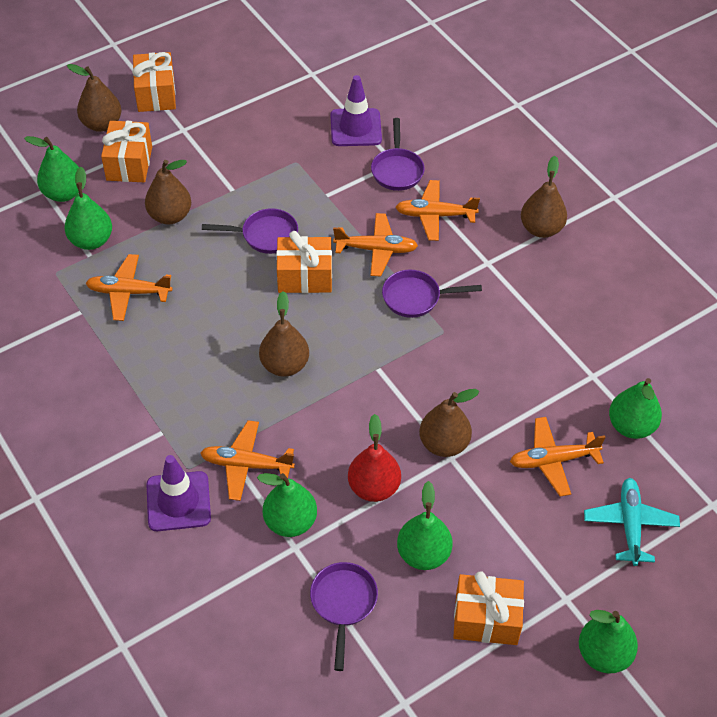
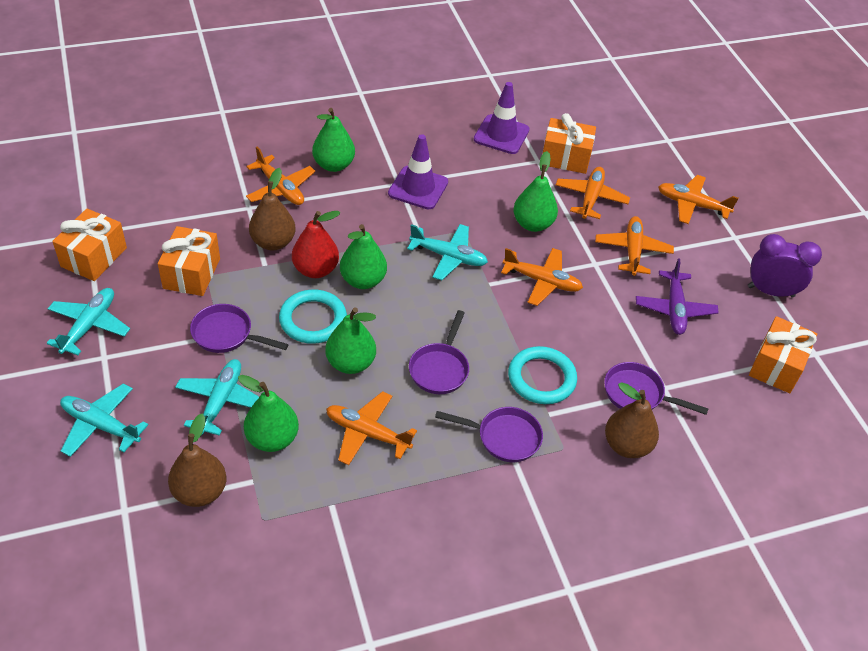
brown pear: [67,64,121,132] [145,160,191,224] [259,291,309,377] [419,389,479,457] [521,156,567,238] = 5 -> [168,414,226,507] [249,168,295,250] [605,382,659,458] = 3
green pear: [24,136,79,202] [64,167,112,250] [257,473,317,537] [397,481,453,570] [579,610,638,674] [609,378,662,439] = 6 -> [238,375,299,452] [312,108,355,172] [325,307,376,374] [340,224,387,289] [513,151,558,232] = 5
orange plane: [86,254,172,321] [200,420,295,501] [333,213,418,277] [395,180,480,241] [510,417,605,496] = 5 -> [246,146,315,205] [326,391,417,465] [501,248,583,306] [556,167,630,219] [595,216,674,276] [658,175,739,224] = 6
purple clock: none = 0 -> [748,234,822,298] = 1
purple plane: none = 0 -> [636,258,719,335] = 1
turquoise plane: [584,478,680,566] = 1 -> [47,288,130,355] [60,383,149,457] [175,359,259,435] [407,224,488,280] = 4
turquoise ring: none = 0 -> [279,289,347,344] [508,346,577,404] = 2

